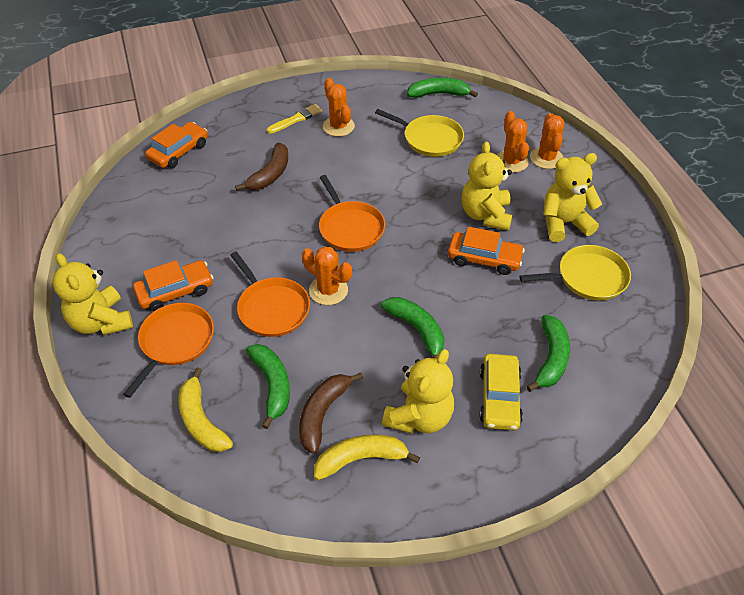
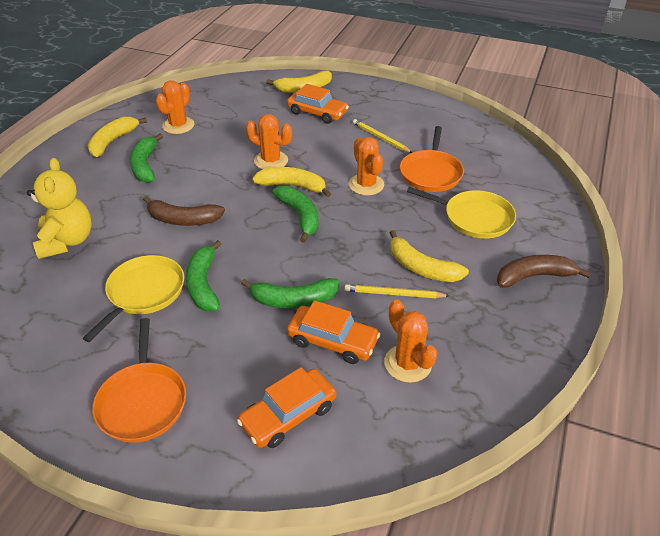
orange pan: [123,303,214,398] [230,252,310,337] [319,175,385,252] = 3 -> [92,318,186,443] [400,126,464,192] = 2
yellow banana: [178,367,233,452] [314,434,420,480] = 2 -> [87,117,147,157] [252,167,331,197] [266,71,332,93] [390,230,469,282] = 4
yellow brush: [267,104,322,134] = 1 -> none = 0
yellow car: [479,354,523,430] = 1 -> none = 0
yellow pencil: none = 0 -> [344,284,449,298] [353,119,413,153] = 2
yellow teddy bear: [53,253,133,335] [382,349,454,434] [462,142,512,231] [543,153,602,242] = 4 -> [27,158,92,259] = 1

